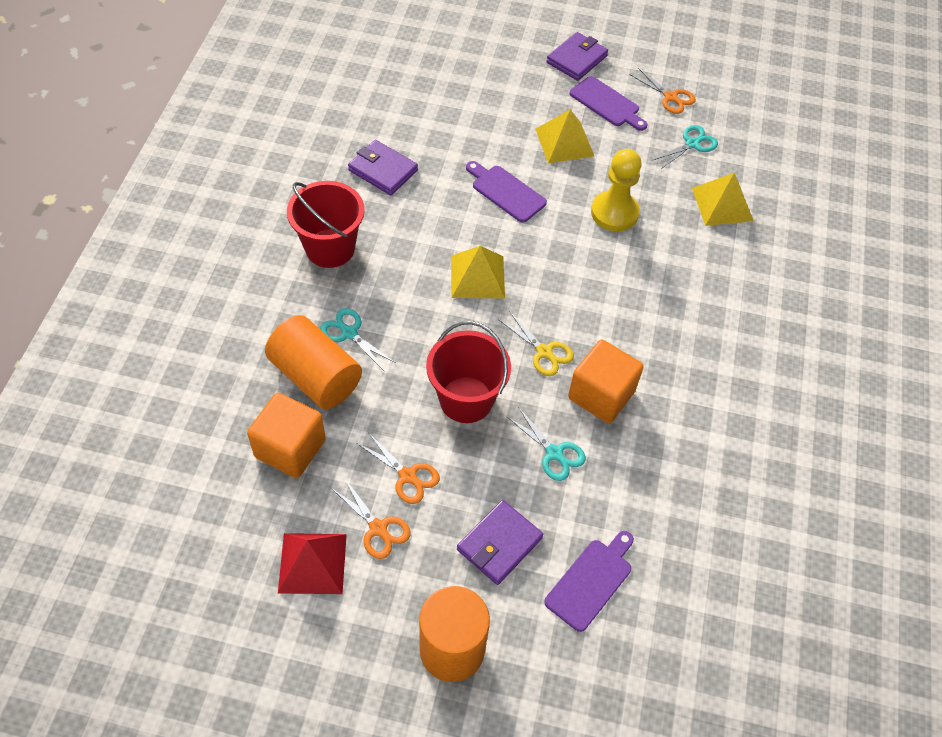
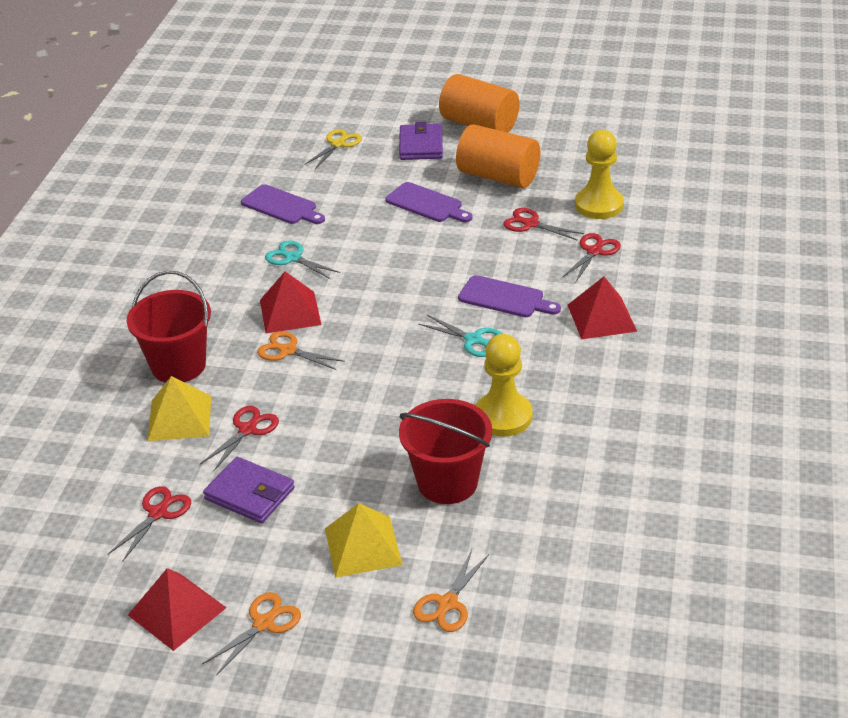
orange cube: [247,393,326,478] [568,340,644,423] = 2 -> none = 0
purple wallet: [348,140,418,195] [457,500,543,585] [546,32,608,81] = 3 -> [203,457,295,523] [399,122,443,160] = 2
red pyramid: [278,533,347,594] = 1 -> [128,568,226,651] [260,271,322,333] [568,277,637,339] = 3
red scissors: none = 0 -> [108,486,191,562] [200,406,279,471] [503,208,584,241] [562,233,621,282] = 4
turquoise scissors: [320,308,396,371] [506,407,586,481] [653,125,718,169] = 3 -> [265,240,340,279] [419,315,503,357] = 2
yellow pawn: [591,149,641,231] = 1 -> [475,334,533,437] [575,130,624,219] = 2
yellow pyramid: [451,246,505,298] [535,110,594,163] [692,173,753,226] = 3 -> [147,376,211,441] [325,503,403,578] = 2

